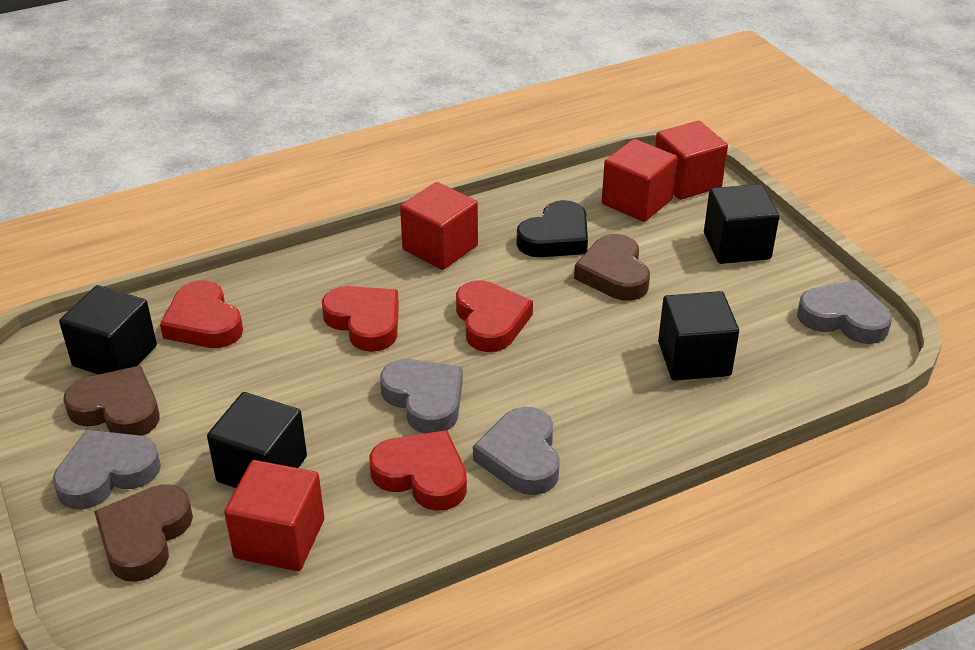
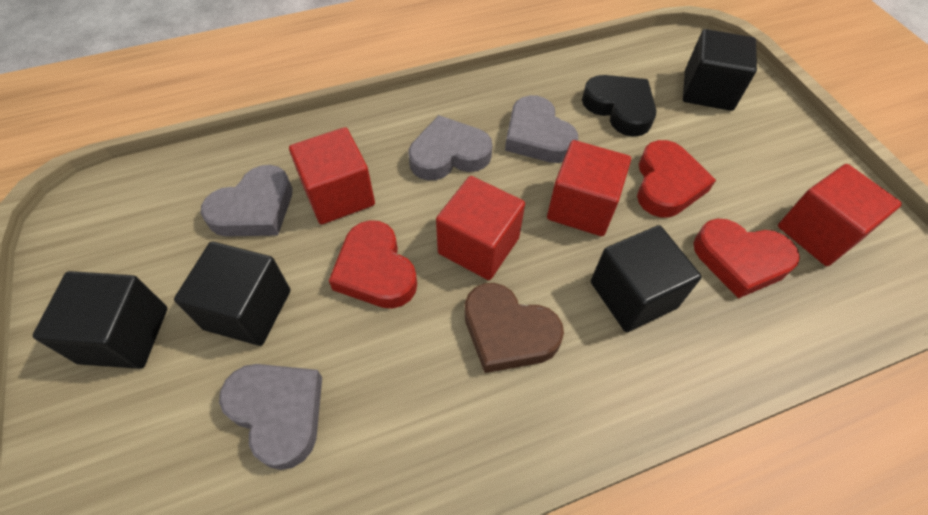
brown heart: [63,366,160,436] [94,484,193,582] [574,234,650,301] = 3 -> [465,283,564,373] = 1
red heart: [160,280,243,348] [322,286,399,352] [370,430,467,511] [456,280,533,352] = 4 -> [329,220,417,309] [637,140,716,217] [694,218,800,299] = 3

